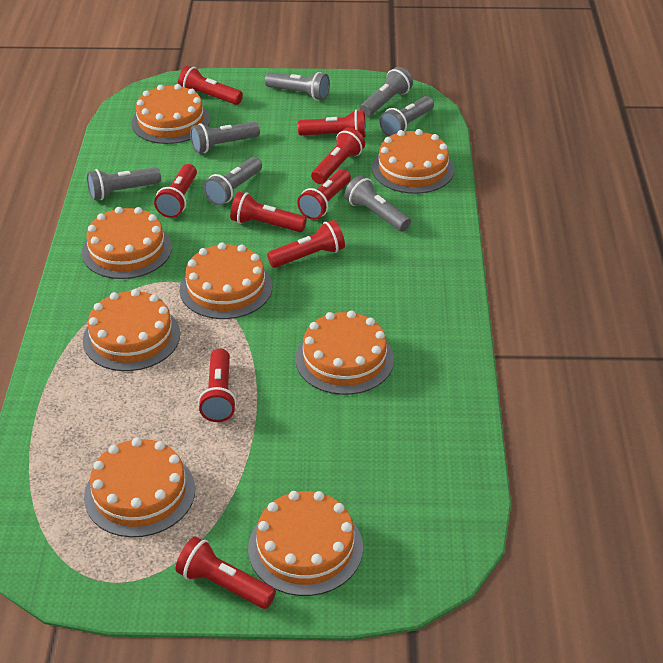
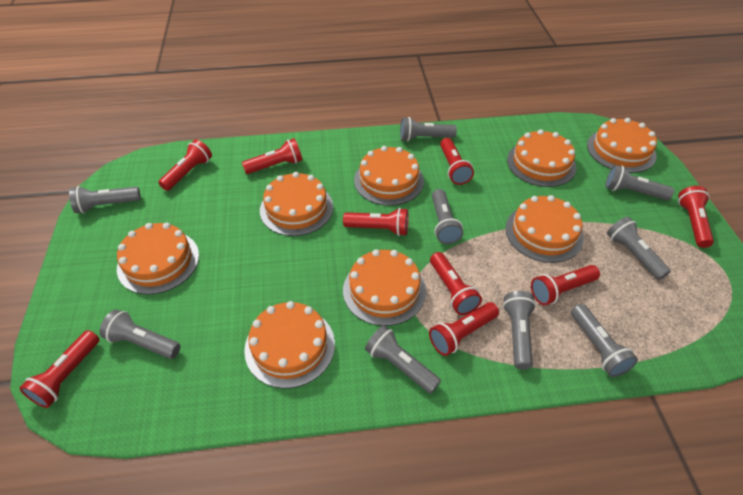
grey flashlight: [87,167,161,200] [190,122,260,153] [203,157,262,205] [265,72,330,100] [345,175,411,232] [360,67,413,117] [380,96,434,136] = 7 -> [69,186,141,213] [99,309,180,359] [365,325,441,394] [400,117,457,142] [432,189,463,244] [503,291,536,370] [571,304,638,377] [605,165,674,200] [607,217,671,280] = 9

